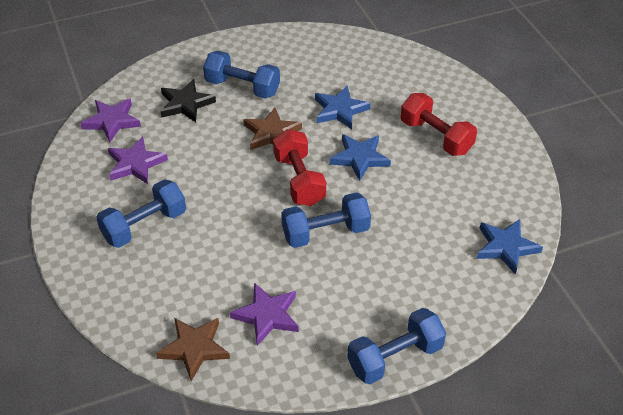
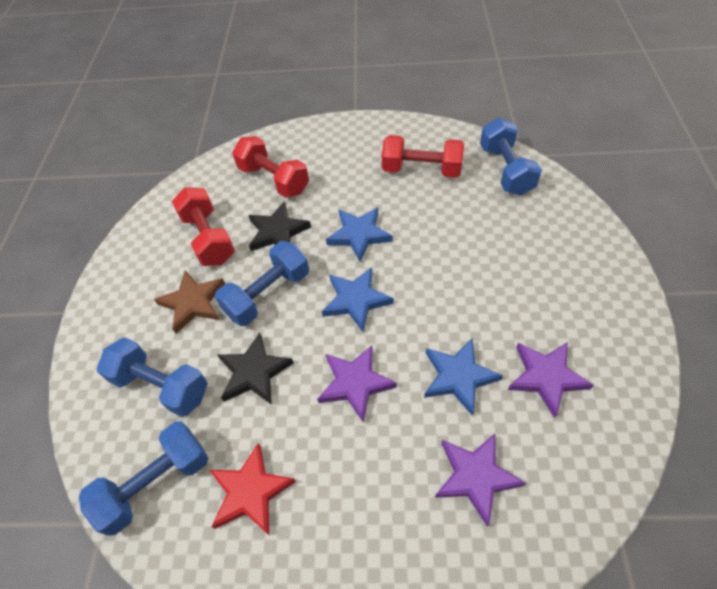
black star: [161,79,216,122] = 1 -> [218,332,294,405] [248,201,311,251] = 2
brown star: [156,318,230,381] [243,108,302,150] = 2 -> [154,270,225,334] = 1
red dumbbell: [273,129,326,206] [401,93,477,156] = 2 -> [172,187,235,266] [232,136,309,198] [382,135,464,178] = 3
red star: none = 0 -> [210,443,296,535] = 1

